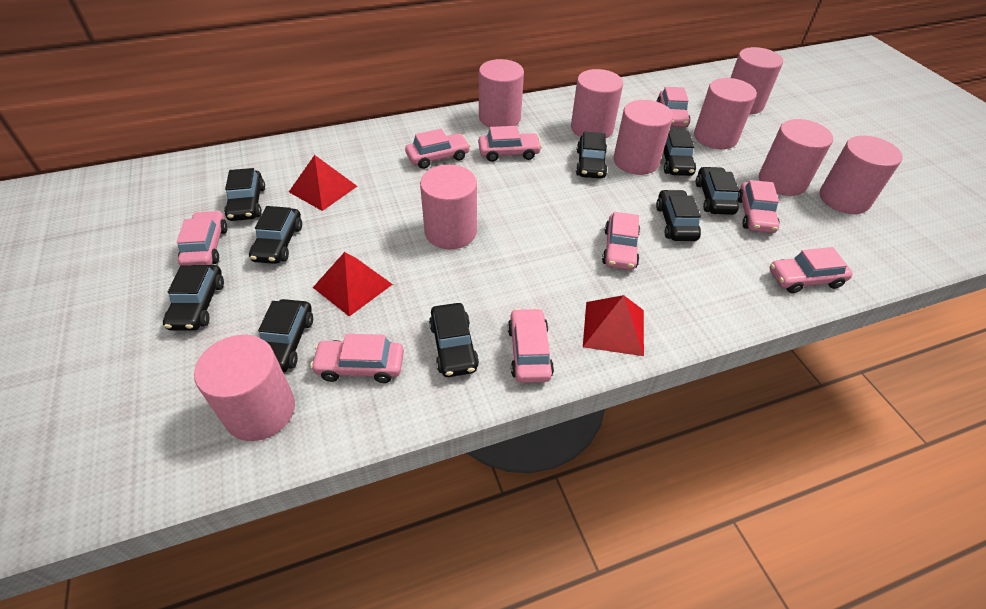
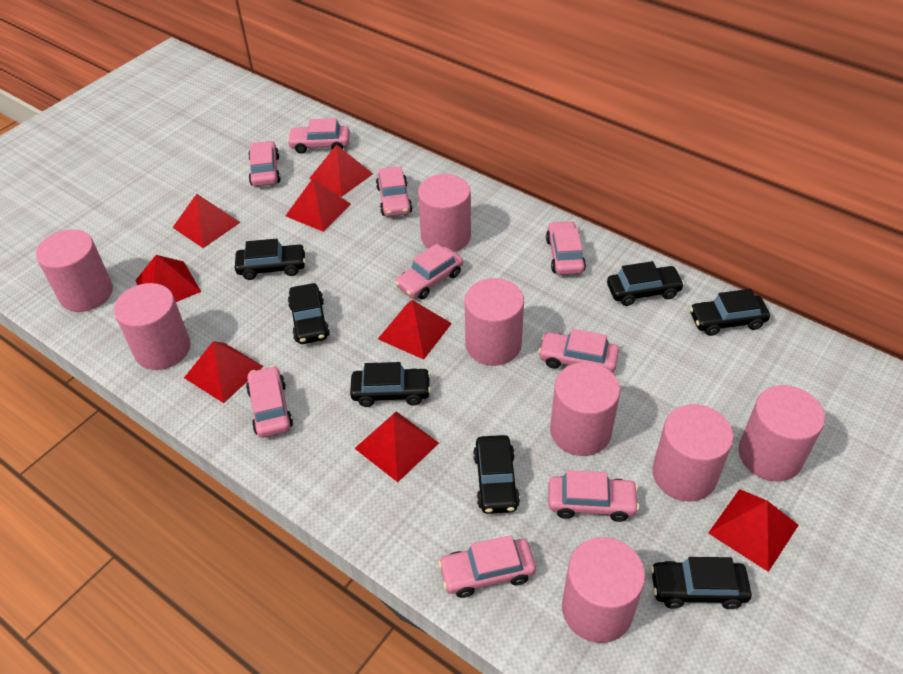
black car: [163,265,224,331] [224,168,265,221] [249,206,302,264] [258,299,313,373] [429,303,479,377] [576,132,607,179] [656,190,701,241] [663,130,696,176] [696,167,739,215] = 9 -> [235,239,306,280] [288,283,330,344] [350,362,431,407] [473,435,520,514] [607,261,684,306] [651,557,752,609] [690,289,770,336] = 7
pink cylinder: [194,335,295,441] [420,165,477,249] [479,59,524,128] [571,69,623,138] [614,100,673,175] [694,78,757,149] [731,47,783,114] [759,119,833,196] [820,135,903,214] = 9 -> [36,229,113,312] [114,283,191,370] [418,174,471,252] [465,278,524,366] [550,362,620,456] [562,537,645,643] [652,404,734,502] [739,385,825,481] = 8
red pyramid: [289,155,357,211] [313,252,393,316] [583,295,644,356] = 3 -> [135,255,201,302] [173,194,241,248] [184,341,264,403] [286,178,351,232] [309,145,373,197] [354,411,439,482] [378,300,452,360] [708,489,799,572] = 8

